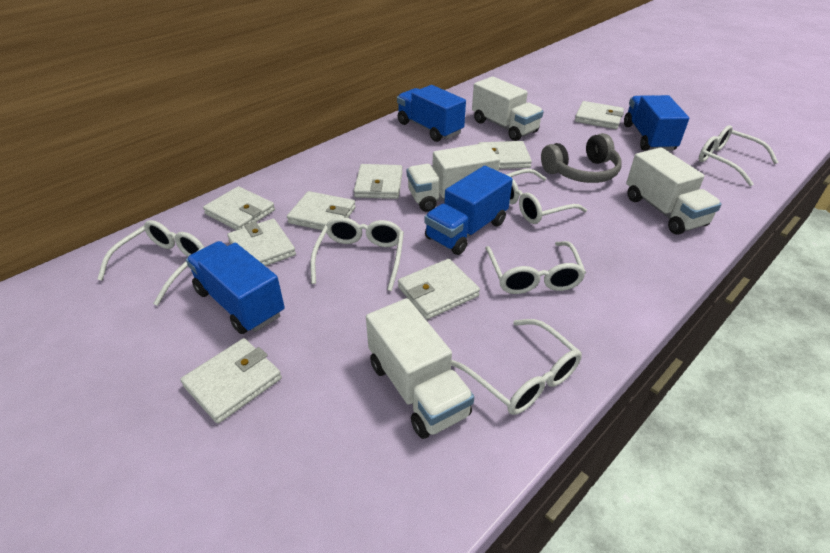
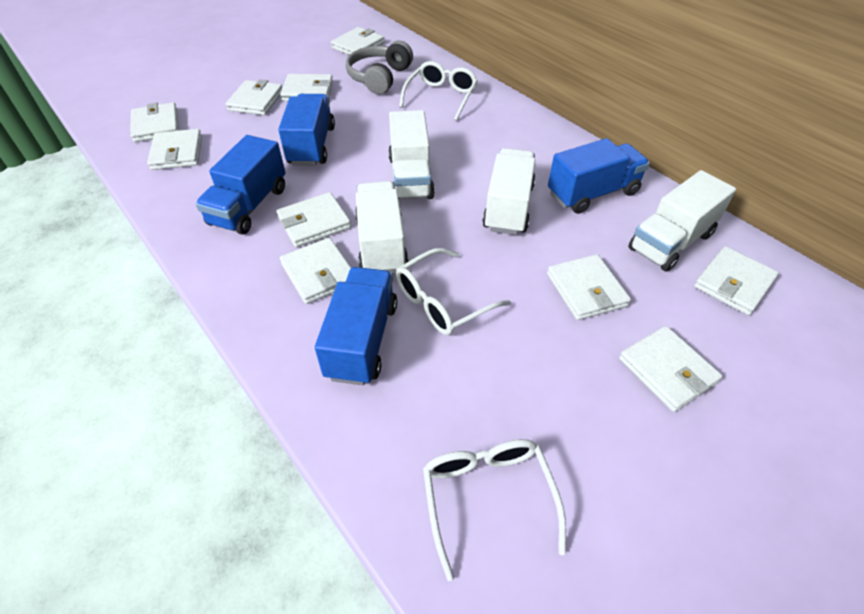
white glasses: [97,220,205,306] [310,217,404,291] [451,319,582,415] [485,241,586,294] [505,169,587,224] [699,125,779,186] = 6 -> [396,248,511,335] [399,61,478,121] [423,439,566,581] = 3
white wallet: [180,338,282,424] [203,186,275,230] [227,219,296,266] [287,191,356,230] [354,164,403,199] [398,259,480,319] [478,141,532,169] [575,101,624,129] = 8 -> [130,102,179,142] [147,129,202,170] [225,79,282,115] [277,192,351,247] [280,74,333,101] [280,238,351,304] [331,27,384,55] [547,254,631,320] [619,326,723,412] [694,246,779,315] = 10

